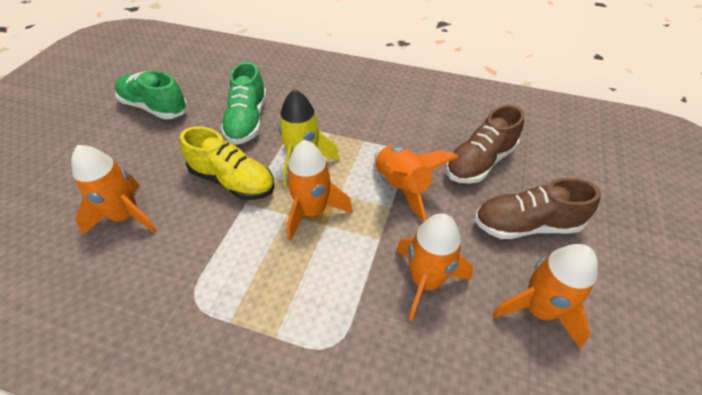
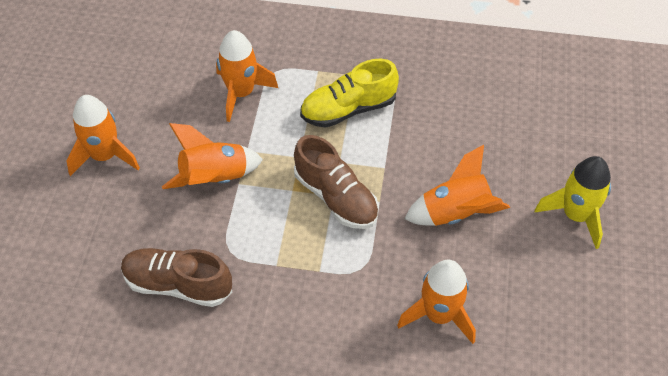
green shoe: [115,71,188,119] [221,62,267,145] = 2 -> none = 0

